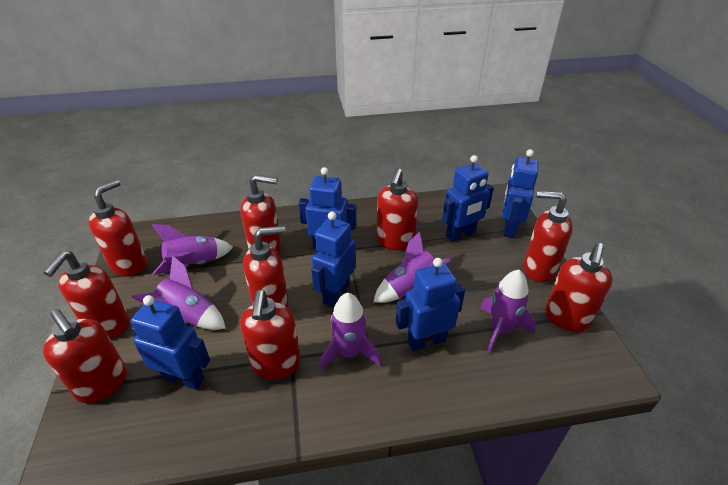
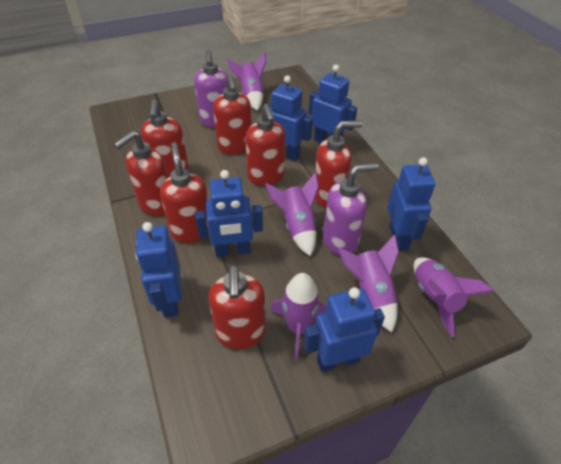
purple soap dispenser: none = 0 -> [194,50,228,127] [323,163,379,255] = 2
red soap dispenser: [43,309,127,403] [44,251,130,338] [89,180,147,276] [240,290,300,380] [241,175,281,253] [243,226,289,308] [376,168,418,250] [523,191,573,283] [545,243,613,332] = 9 -> [114,131,168,216] [141,99,189,178] [160,142,209,243] [208,265,266,349] [213,75,252,155] [245,104,285,186] [315,121,362,208] = 7

